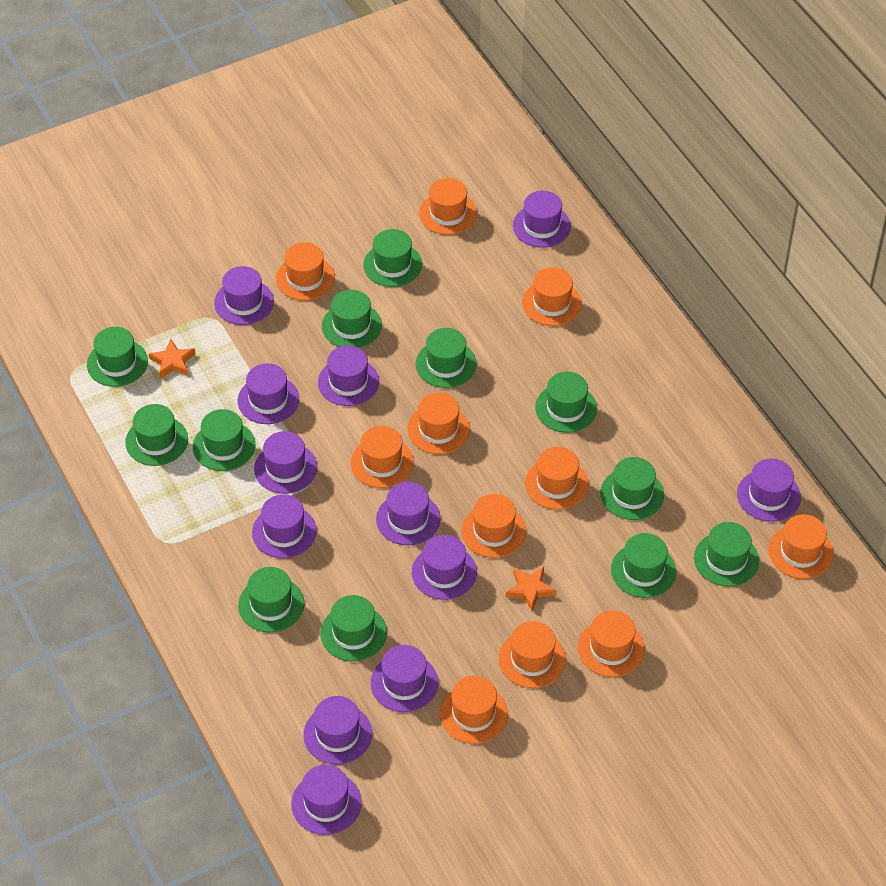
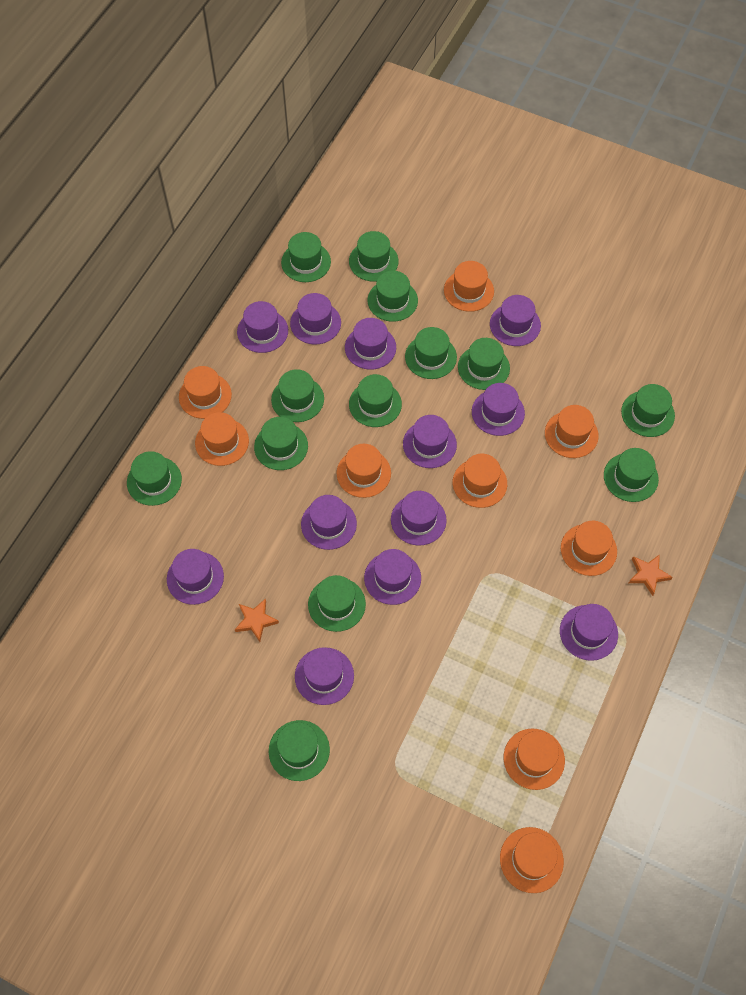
green hat: [87,327,148,387] [125,404,188,466] [193,409,256,471] [238,567,304,632] [320,595,387,661] [322,290,382,348] [363,229,422,287] [416,328,477,388] [535,372,597,433] [600,457,664,520] [611,533,676,598] [694,522,759,587] = 12 -> [127,451,182,506] [254,417,308,470] [269,720,330,781] [271,369,324,422] [281,232,331,282] [308,575,366,632] [349,231,398,281] [349,374,402,427] [368,271,418,322] [405,327,457,379] [458,338,510,390] [604,448,659,502] [621,384,675,437] = 13
orange hat: [276,242,335,301] [351,426,414,488] [407,393,470,454] [419,178,477,235] [440,676,508,744] [462,494,526,558] [498,621,566,688] [522,267,582,326] [525,447,589,510] [578,610,645,677] [768,514,834,579] = 11 -> [179,366,232,419] [195,412,249,466] [337,444,391,498] [444,261,494,312] [453,454,507,508] [500,827,564,893] [504,729,565,790] [545,405,599,458] [561,521,617,576] = 9

